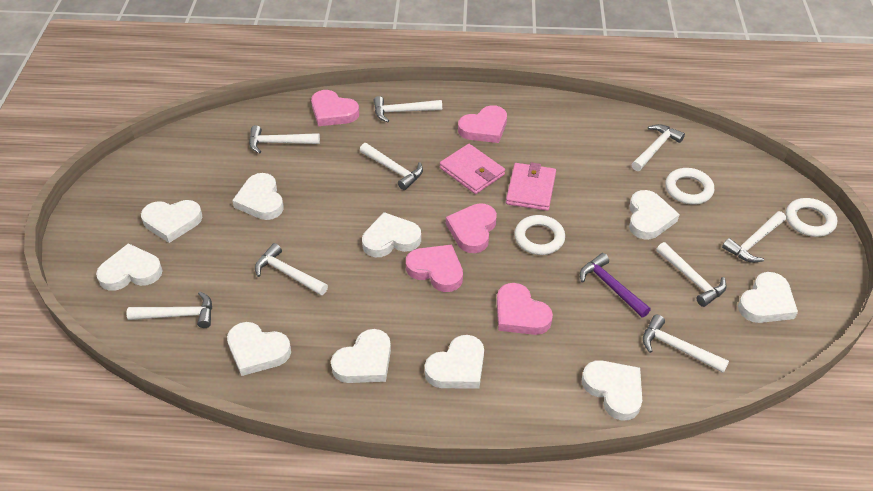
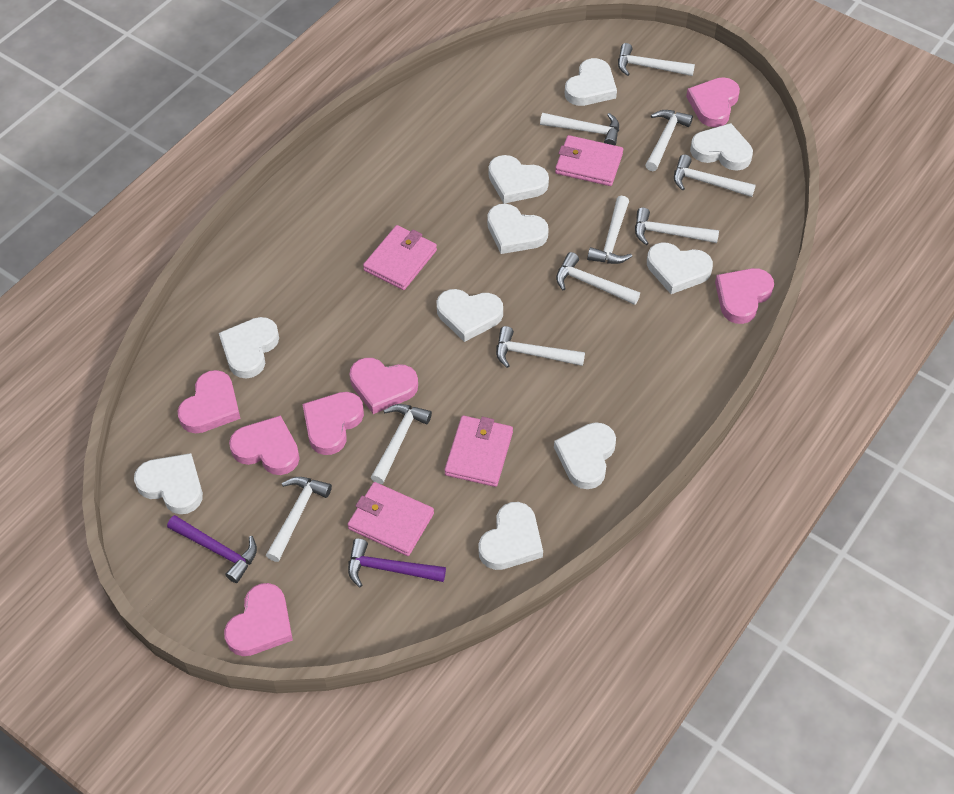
pink heart: [311,90,359,126] [406,244,463,292] [446,203,497,253] [458,105,507,143] [497,283,553,335] = 5 -> [178,370,241,433] [224,583,293,656] [229,415,300,475] [302,392,364,455] [350,358,418,414] [686,77,740,127] [715,268,774,324] = 7
pink wallet: [440,144,505,194] [506,162,556,211] = 2 -> [347,482,434,556] [363,225,437,290] [445,416,513,487] [555,135,623,186] = 4
purple hammer: [580,253,651,317] = 1 -> [167,515,257,583] [348,538,446,587] = 2
white hammer: [127,291,212,328] [249,125,320,154] [255,243,328,295] [360,143,423,190] [374,96,442,122] [632,124,685,171] [643,315,729,373] [656,242,726,307] [722,211,786,263] = 9 -> [266,477,332,562] [370,404,432,484] [496,326,585,368] [540,113,619,146] [556,252,640,305] [587,196,632,264] [618,43,695,76] [635,207,719,245] [645,110,693,171] [674,155,756,197] = 10
white ring: [514,215,565,255] [665,168,714,205] [786,198,837,237] = 3 -> none = 0

